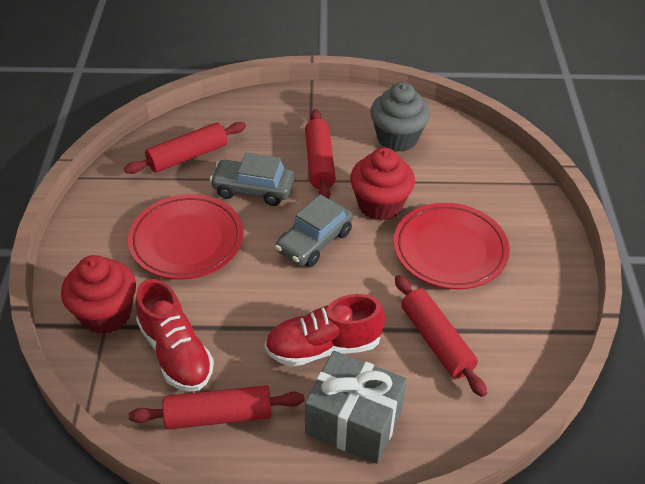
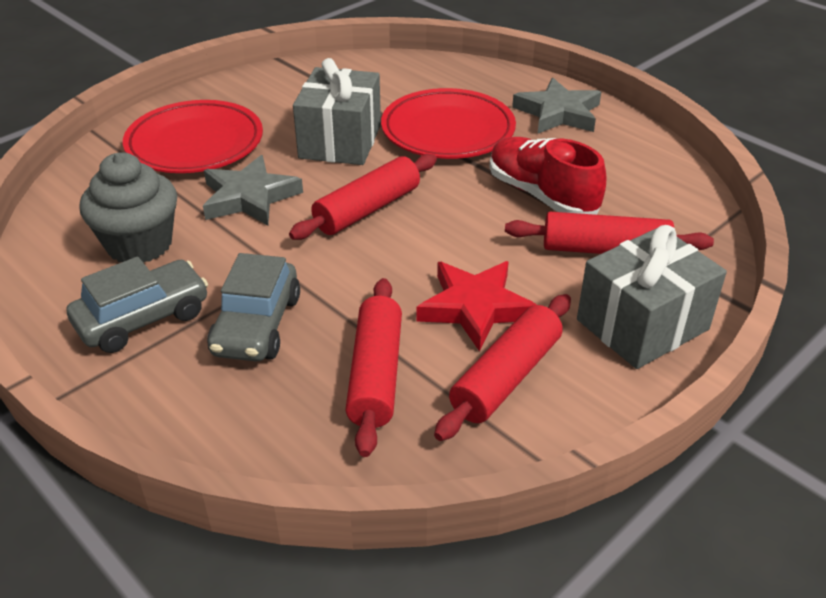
grey gift: [305,351,407,464] = 1 -> [293,58,381,165] [577,225,727,369] = 2
grey star: none = 0 -> [203,155,303,226] [512,78,601,134] = 2
red cupcake: [61,255,136,334] [350,148,415,221] = 2 -> none = 0
red shoe: [135,279,214,392] [265,294,385,366] = 2 -> [489,137,606,215] = 1
red star: none = 0 -> [417,261,537,352] = 1

